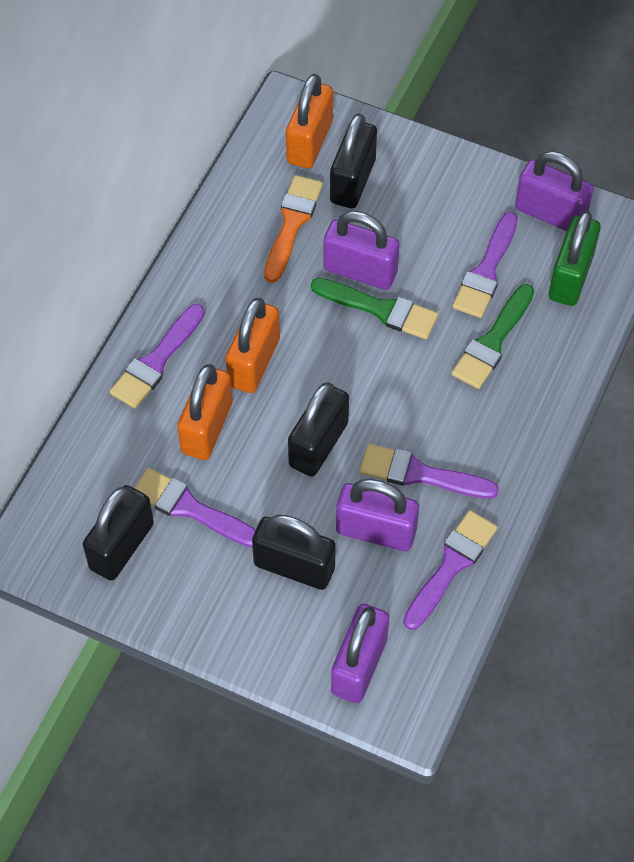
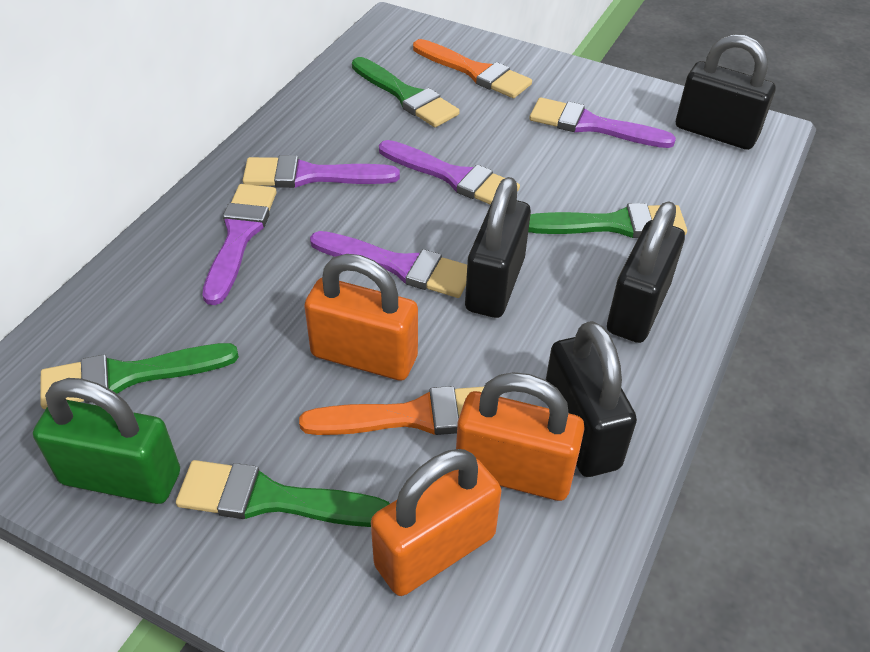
green brush: [311,278,438,339] [451,284,534,389] = 2 -> [40,343,239,409] [176,460,390,527] [352,57,460,127] [528,203,687,238] = 4
orange brush: [264,175,323,283] = 1 -> [299,386,484,435] [413,39,532,98] = 2
purple padlock: [323,211,400,290] [331,604,389,703] [336,479,419,551] [515,151,594,231] = 4 -> none = 0

